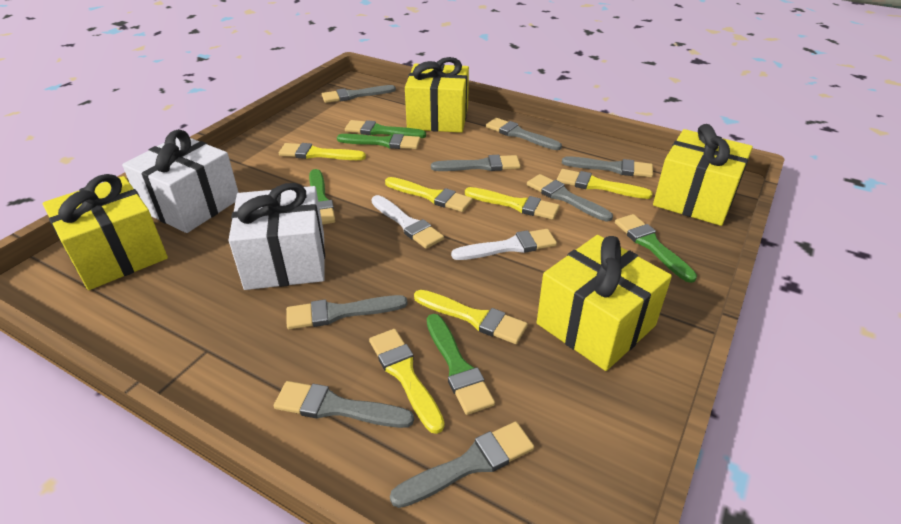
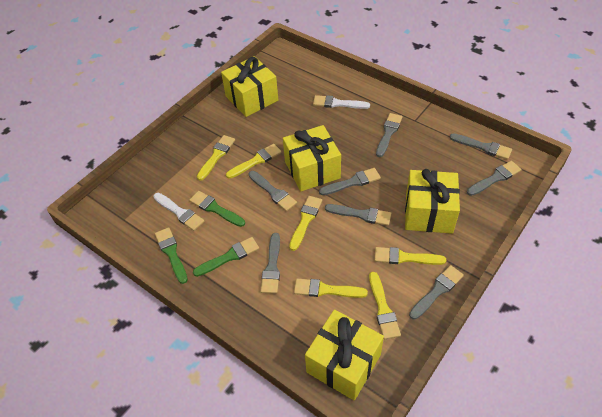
green brush: [309,169,335,225] [337,134,421,149] [345,120,426,138] [427,314,495,415] [615,214,697,283] = 5 -> [155,227,188,284] [189,191,245,227] [193,237,259,277] = 3
white gift: [122,129,239,233] [228,183,325,290] = 2 -> none = 0

